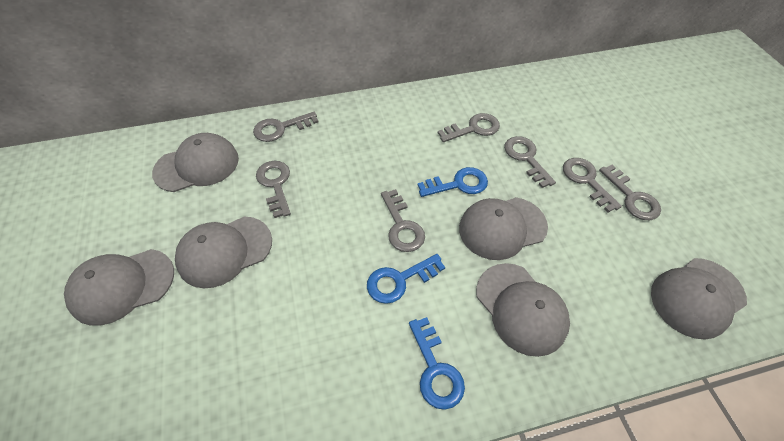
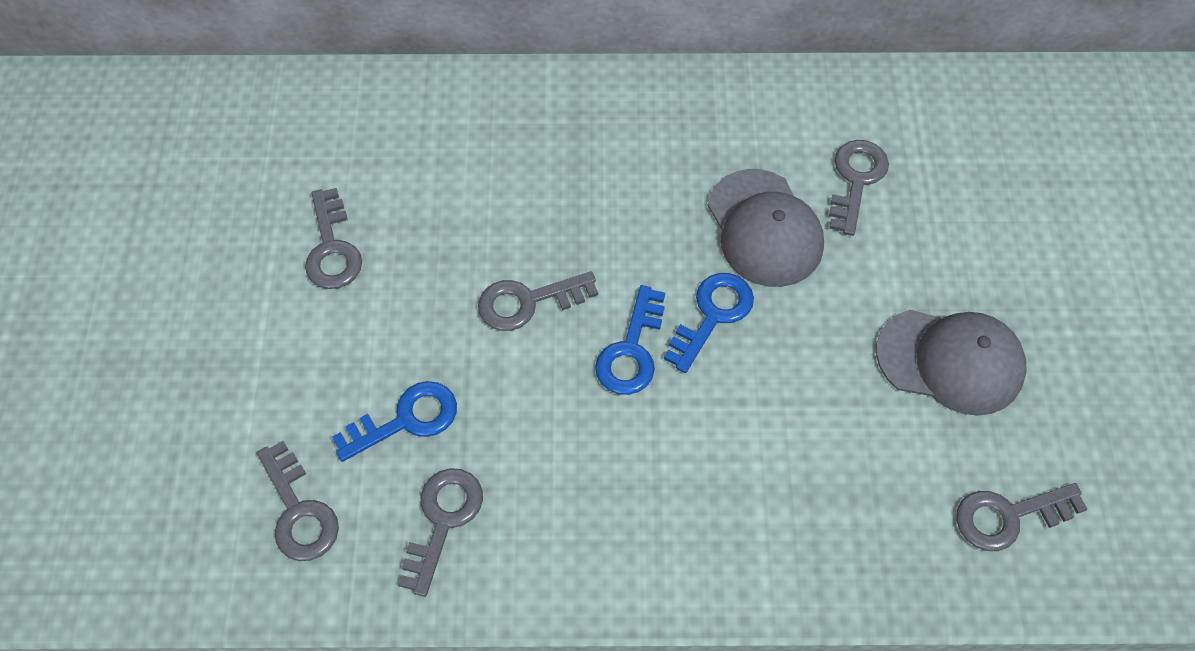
grey cap: [64,249,174,326] [152,133,239,192] [175,216,272,288] [459,197,548,260] [476,263,570,357] [651,258,747,340] = 6 -> [708,169,824,287] [876,310,1027,416] = 2
grey key: [253,112,318,142] [256,161,291,218] [381,189,425,252] [438,113,500,142] [504,136,556,188] [563,158,622,212] [599,165,661,220] = 7 -> [257,441,339,561] [305,188,362,289] [399,468,483,597] [478,271,598,331] [829,140,889,236] [956,483,1087,551] = 6

